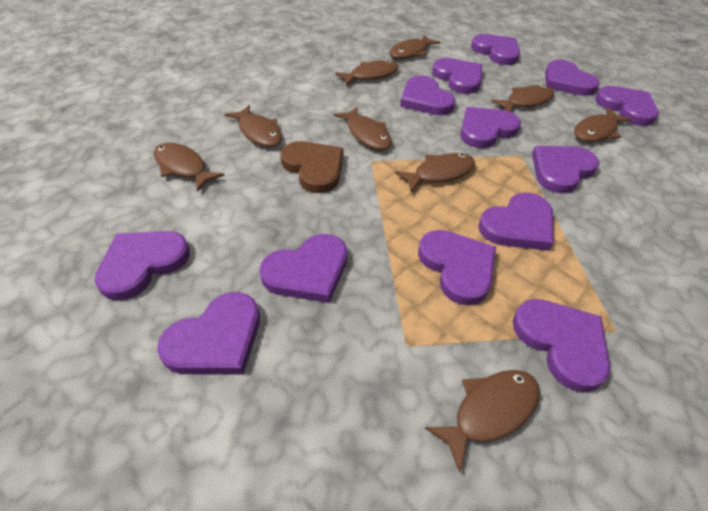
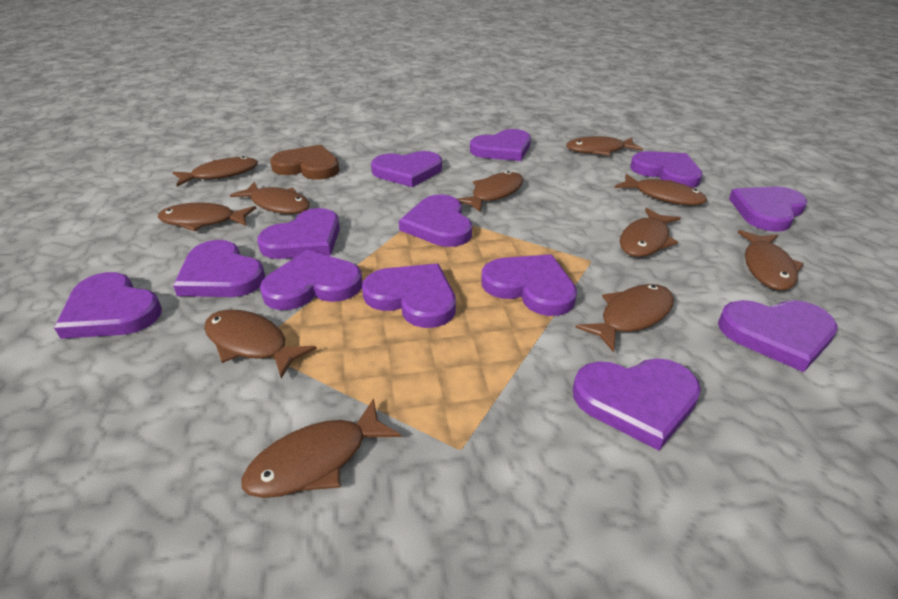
brown fish: [154,143,224,192] [225,105,282,147] [334,107,392,150] [335,60,399,86] [390,34,441,59] [395,153,475,193] [425,370,540,473] [491,85,554,112] [574,107,632,142] = 9 -> [158,202,256,232] [172,156,258,186] [204,310,317,379] [230,182,310,214] [241,398,401,498] [457,171,524,213] [566,136,643,156] [575,284,674,352] [615,174,707,205] [620,208,681,257] [738,230,804,290] = 11

